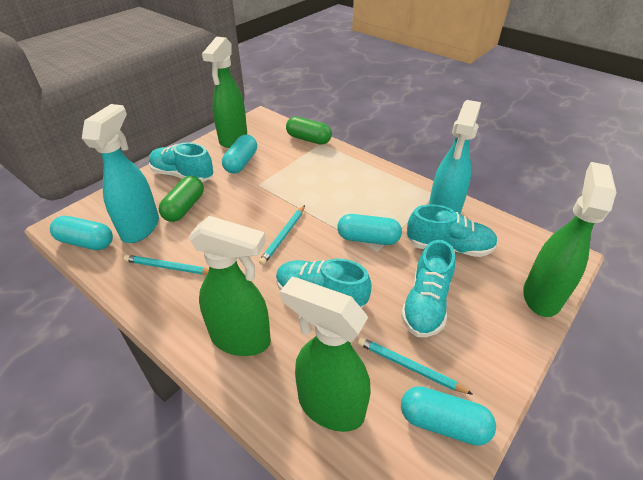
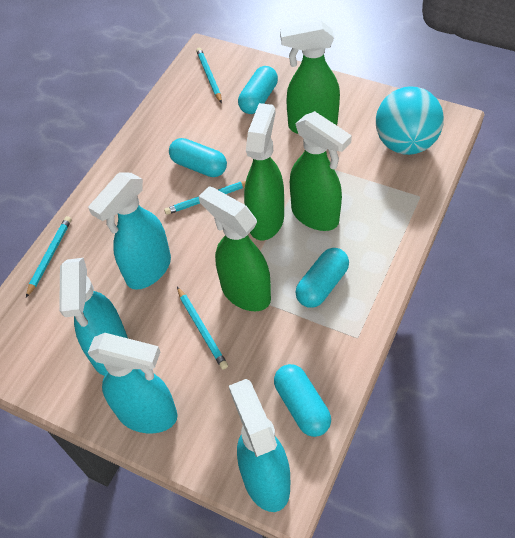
green capsule: [159,176,204,222] [286,116,332,145] = 2 -> none = 0
turquoise ball: none = 0 -> [376,86,444,155] = 1
turquoise pencil: [124,255,209,275] [259,205,305,265] [358,337,473,395] = 3 -> [26,216,71,298] [164,181,246,215] [177,287,228,369] [196,48,222,103] = 4
turquoise shoe: [149,142,213,182] [276,259,371,308] [401,240,455,337] [407,204,498,257] = 4 -> none = 0
turquoise spray bottle: [82,104,159,243] [429,100,481,214] = 2 -> [59,258,128,376] [88,172,171,290] [88,333,178,433] [229,379,290,512] = 4

